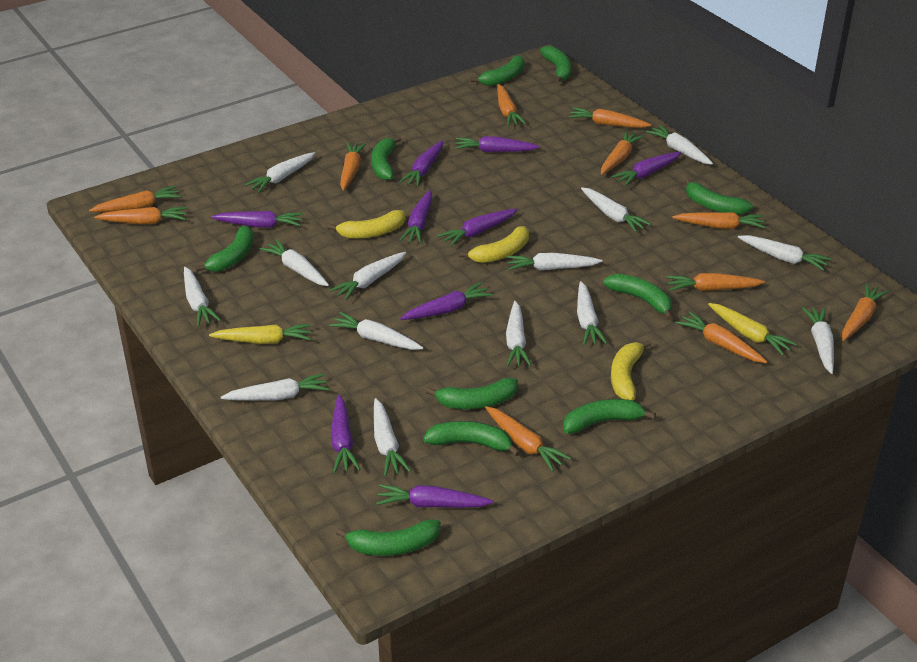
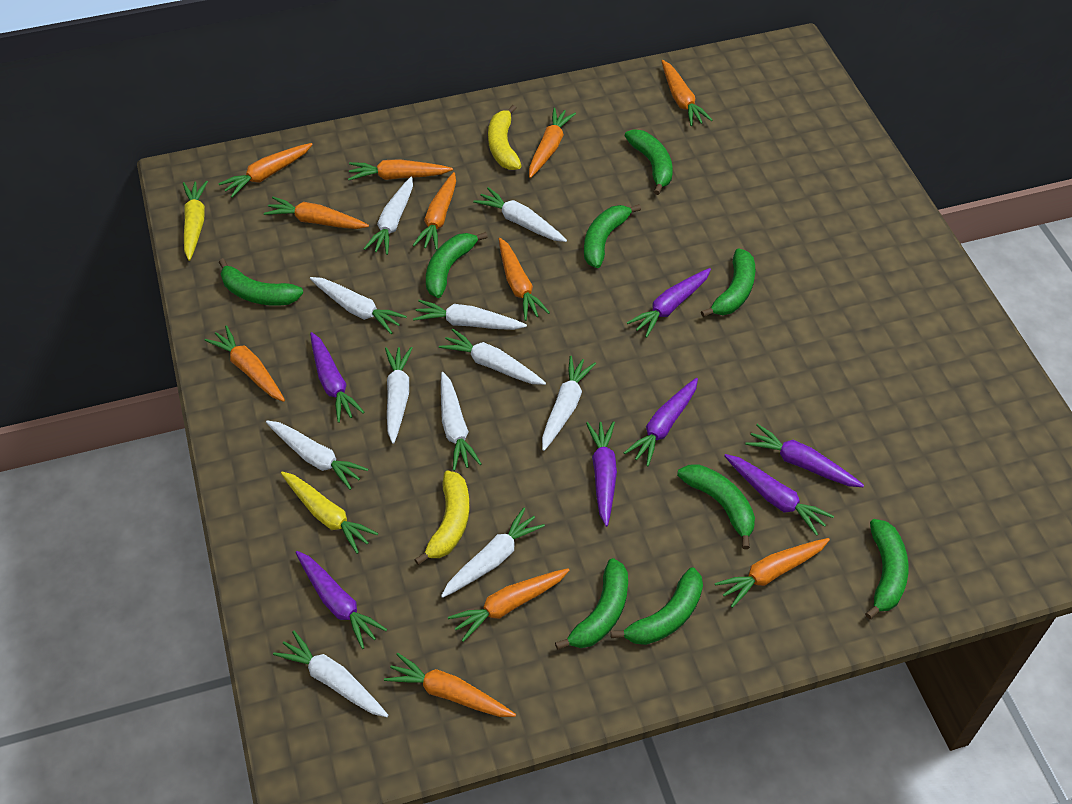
green banana: [195,226,254,272] [336,520,441,556] [371,136,401,180] [423,421,520,456] [425,378,518,409] [471,55,525,86] [540,46,572,83] [563,399,656,434] [603,274,673,320] [684,178,753,215] = 10 -> [219,258,303,306] [426,232,488,298] [555,558,628,650] [584,204,641,268] [611,568,703,645] [624,129,673,195] [677,464,755,549] [701,248,755,317] [865,519,909,619] = 9
purple carrot: [211,211,303,228] [331,395,361,473] [376,484,494,508] [399,140,443,187] [400,190,433,243] [400,282,493,320] [438,209,518,246] [455,136,540,152] [611,152,682,186] = 9 -> [295,551,387,649] [310,332,364,423] [586,421,617,527] [624,378,698,466] [627,268,711,338] [724,454,834,536] [745,424,864,487] = 7
white carrot: [184,267,221,326] [221,373,329,401] [245,152,315,193] [260,239,329,286] [329,312,423,350] [330,252,406,300] [374,398,411,476] [506,301,531,367] [507,253,603,270] [577,281,607,345] [581,187,651,232] [646,125,713,165] [738,235,831,271] [802,307,834,374] = 14 -> [266,420,368,490] [273,630,388,717] [310,277,407,334] [364,177,413,255] [385,347,412,444] [413,300,527,330] [439,329,546,385] [441,372,481,471] [441,508,545,598] [473,187,567,242] [542,356,596,451] = 11
yellow banana: [327,210,406,239] [459,226,529,263] [611,340,651,401] = 3 -> [414,471,470,565] [488,105,522,170] = 2

